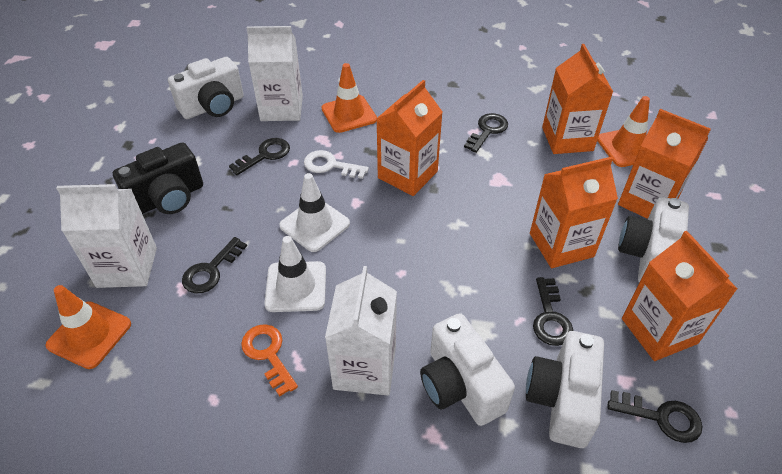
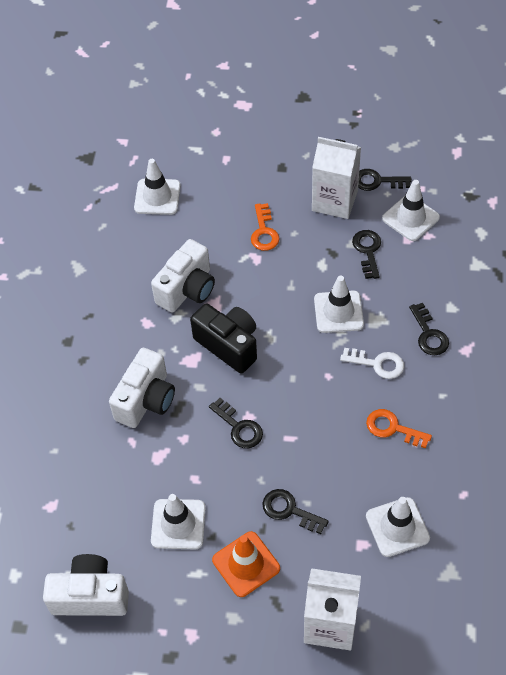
orange carton: [376,80,443,196] [530,157,618,268] [542,44,613,154] [618,109,711,219] [622,231,737,361] = 5 -> none = 0
orange key: [241,324,298,397] = 1 -> [251,203,280,251] [366,409,432,448] = 2
orange traffic cone: [45,285,131,369] [322,63,377,133] [597,96,650,167] = 3 -> [212,531,280,597] = 1
white camera: [168,57,244,119] [420,313,515,426] [526,331,604,448] [618,197,689,283] = 4 -> [43,554,129,616] [109,348,175,428] [151,239,215,313] = 3
white carton: [56,184,157,288] [247,26,303,121] [325,266,397,396] = 3 -> [304,568,361,651] [312,137,361,219] = 2
white traffic cone: [264,236,326,312] [279,173,350,252] = 2 -> [134,159,181,215] [151,494,206,549] [314,276,364,333] [366,497,430,557] [382,180,440,241] = 5

